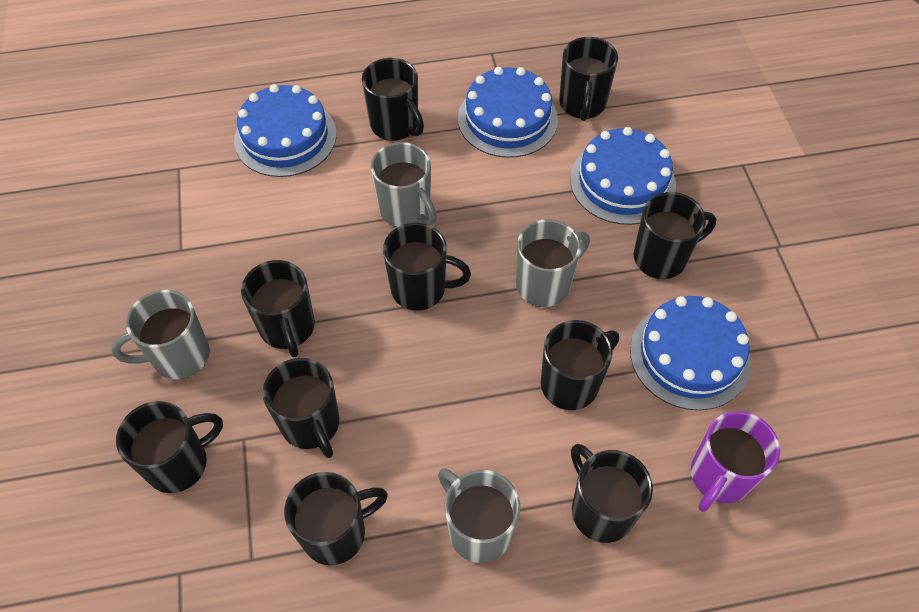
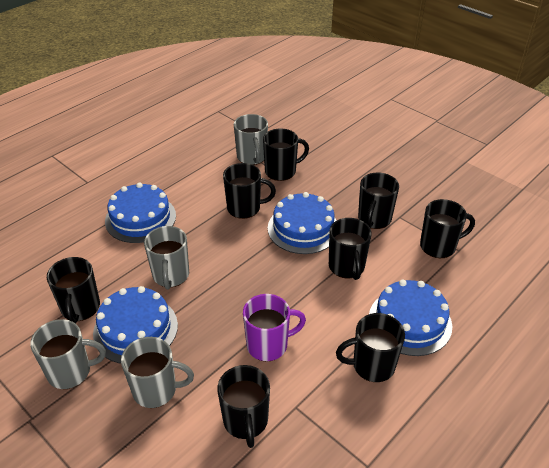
black mug: [116,401,223,493] [241,260,315,357] [263,358,340,458] [284,472,388,565] [362,58,424,141] [383,223,471,311] [541,320,619,410] [559,37,618,121] [571,444,653,543] [634,192,716,279] = 10 -> [47,257,100,324] [217,365,270,448] [223,163,276,219] [263,129,309,181] [329,218,372,280] [336,313,405,382] [358,172,399,229] [420,199,475,258] = 8

